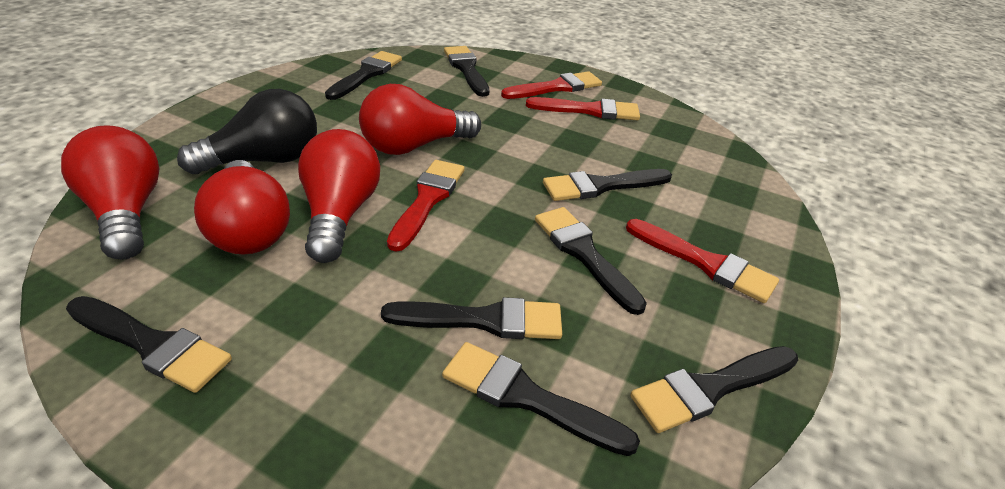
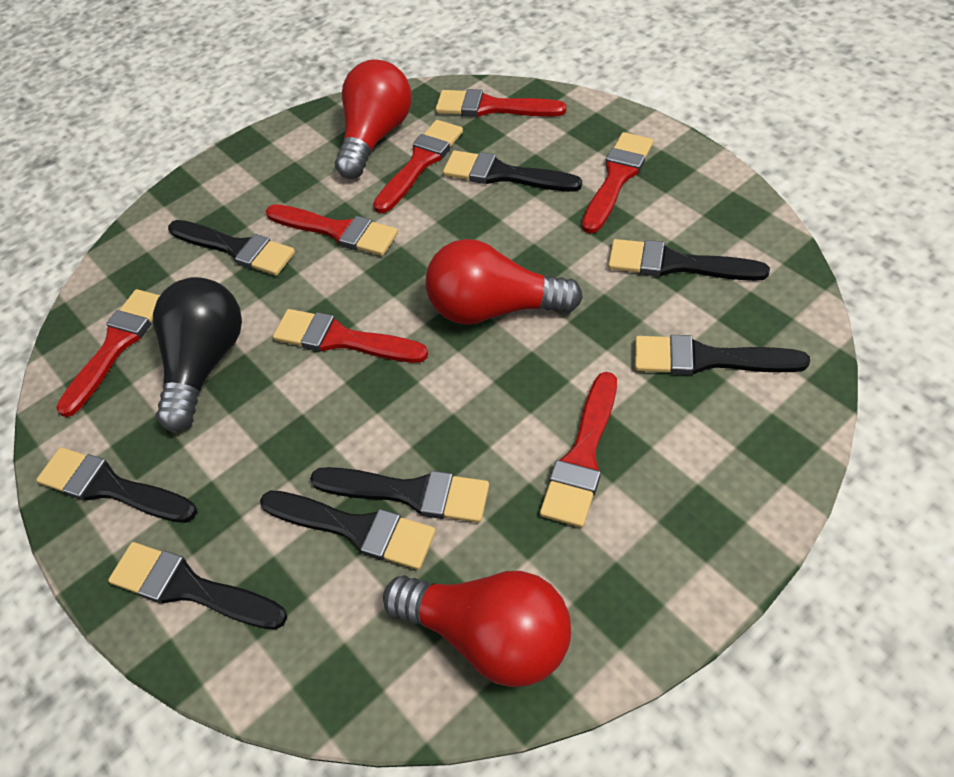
red brush: [387,160,465,252] [501,71,602,99] [526,97,640,121] [626,219,779,303] = 4 -> [56,289,160,417] [266,204,398,256] [273,309,428,363] [373,120,463,213] [436,89,567,117] [540,372,617,528] [582,132,653,234] = 7
red light bulb: [61,125,160,260] [194,160,290,255] [298,129,380,263] [359,84,481,155] = 4 -> [335,59,412,179] [383,571,571,687] [426,239,583,325] = 3

